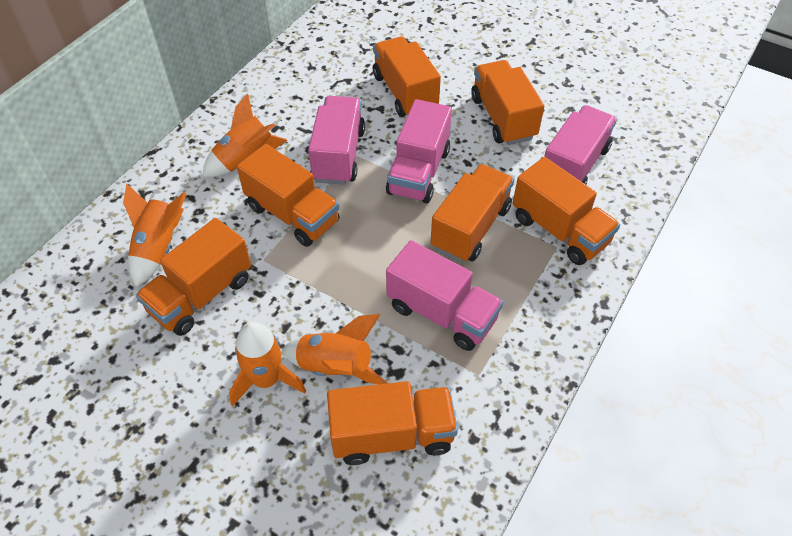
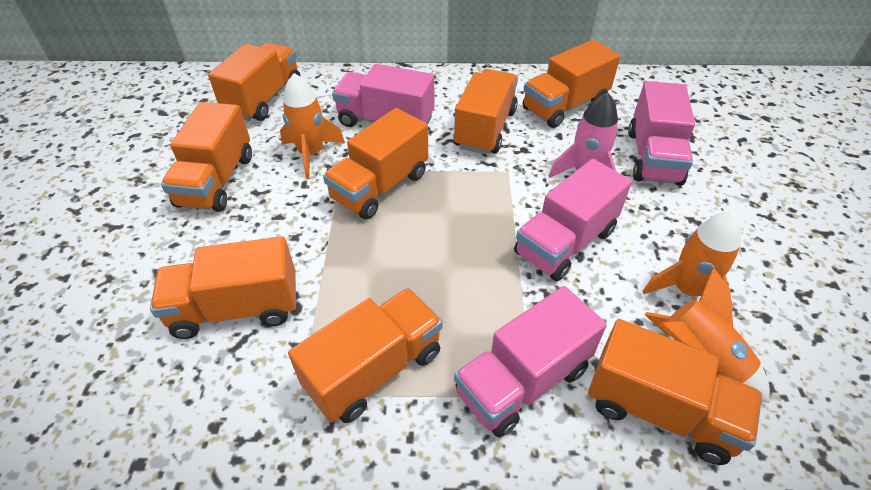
orange rocket: [123,183,186,287] [202,93,287,177] [229,322,306,406] [282,314,387,384] = 4 -> [280,73,345,179] [642,211,742,307] [644,267,770,403] = 3
orange truck: [136,218,251,336] [237,144,339,247] [327,381,458,465] [373,36,441,117] [431,164,514,262] [471,60,544,145] [513,157,620,265] = 7 -> [150,237,296,339] [161,102,252,212] [208,42,301,121] [288,288,443,423] [323,108,428,219] [454,69,518,154] [523,40,620,128] [588,319,762,465] = 8
pink rocket: none = 0 -> [549,92,618,178] = 1

